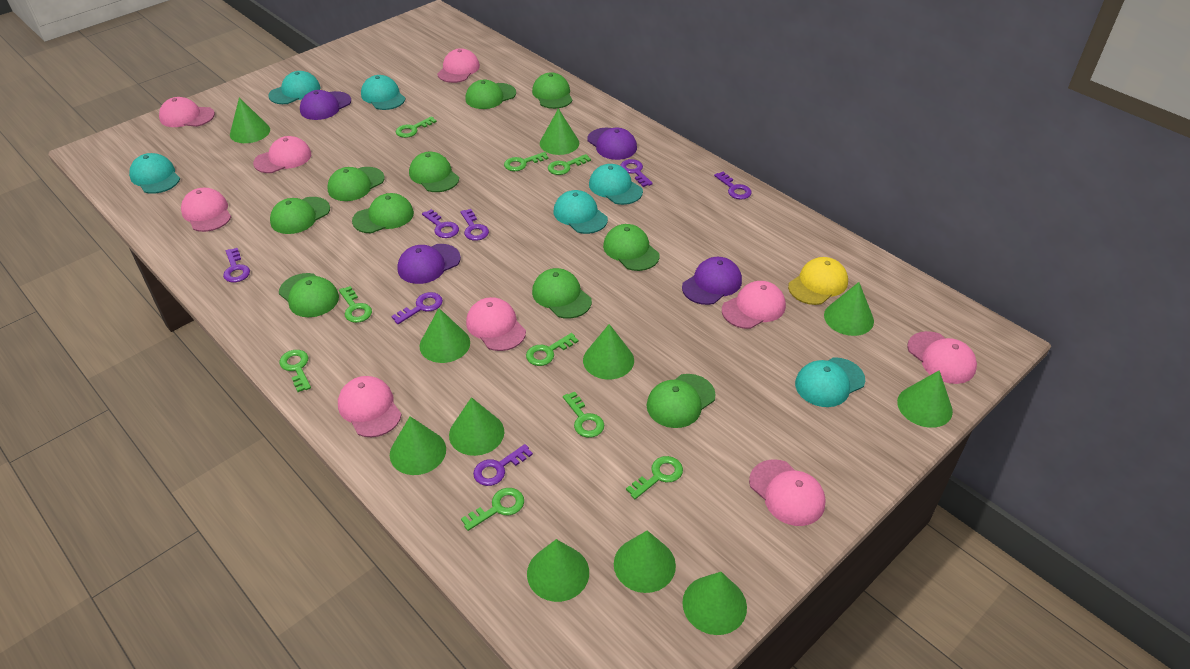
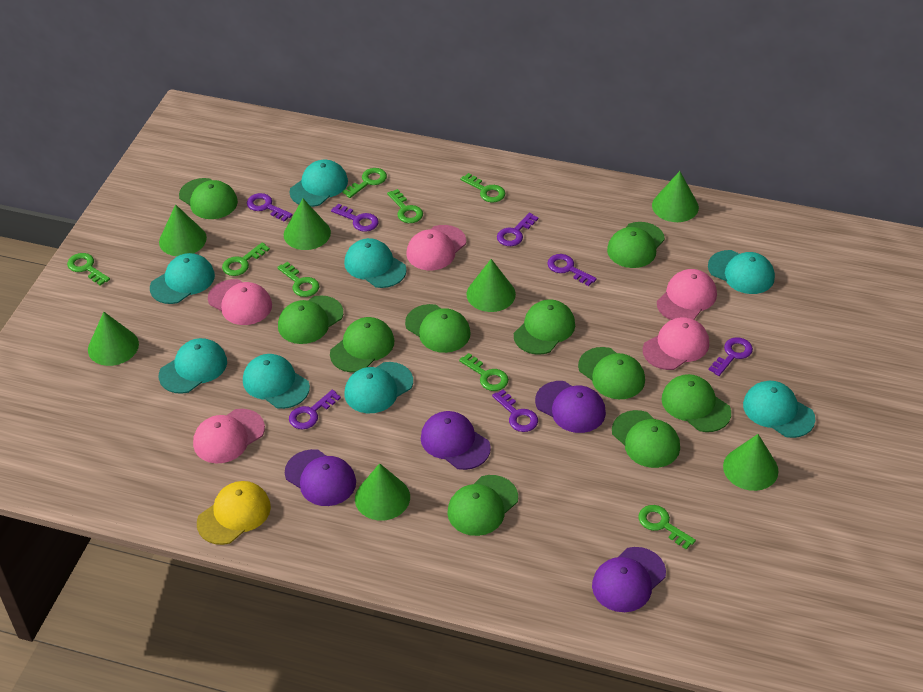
green cone: [230,98,270,143] [390,416,446,475] [419,308,470,363] [449,397,504,456] [527,539,589,602] [540,108,579,155] [583,324,634,379] [614,531,676,593] [682,572,747,635] [824,282,874,336] [897,370,953,428] = 11 -> [88,312,139,366] [159,204,207,256] [284,199,331,250] [355,463,410,521] [466,259,516,312] [652,171,699,222] [723,434,778,491] = 7
green key: [279,350,311,392] [339,286,372,323] [396,116,437,138] [461,488,524,531] [504,152,549,171] [526,333,579,366] [548,154,591,175] [563,391,604,438] [626,456,683,499] = 9 -> [67,253,110,286] [222,242,270,276] [277,262,319,297] [342,168,387,198] [387,189,423,223] [459,353,509,391] [461,173,505,202] [638,505,696,549] = 8
pink cap: [159,97,215,127] [181,188,231,232] [253,136,311,173] [338,376,402,437] [437,48,480,83] [466,297,526,351] [722,281,786,329] [749,460,826,526] [907,331,977,384] = 9 -> [193,409,265,463] [208,279,272,325] [406,225,466,270] [643,317,709,370] [657,269,717,320] = 5
turquoise cap: [129,153,180,194] [268,71,321,104] [361,75,406,110] [553,190,608,234] [589,164,643,205] [795,357,865,407] = 6 -> [150,253,215,304] [159,338,227,394] [243,354,310,409] [290,160,348,207] [344,238,407,288] [344,362,413,413] [708,250,775,294] [743,381,815,438] = 8

